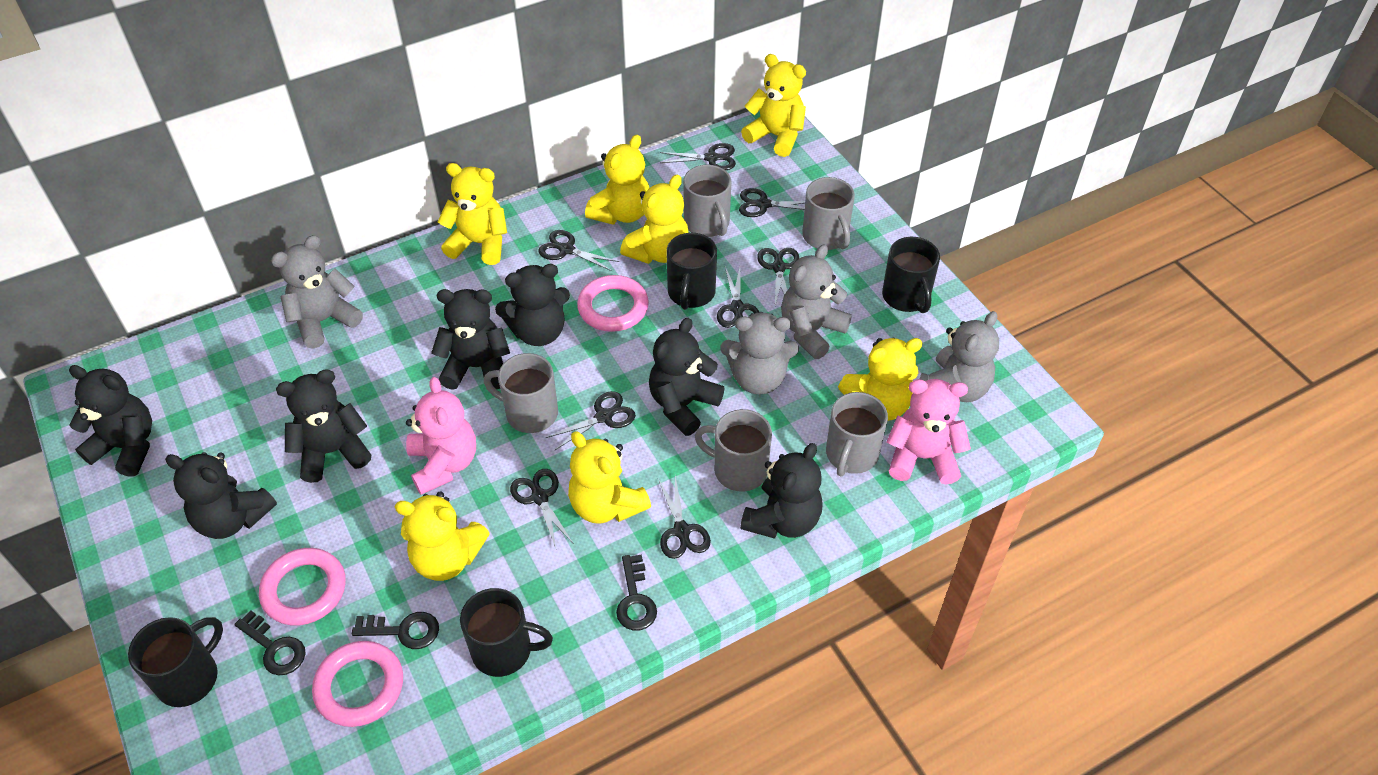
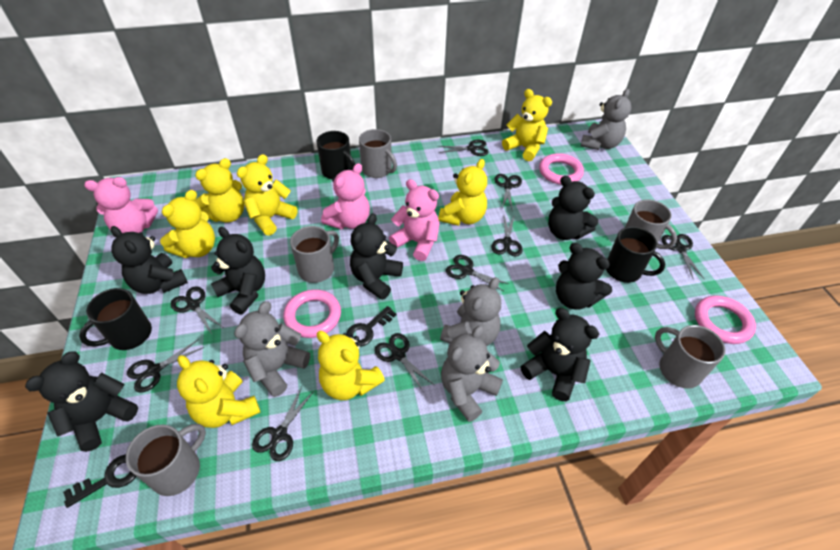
black key: [234,610,306,675] [352,612,439,649] [616,554,657,631] = 3 -> [63,454,137,508] [346,306,396,347] = 2
black mug: [128,617,223,707] [460,588,553,677] [666,233,717,310] [882,237,940,313] = 4 -> [79,288,152,350] [317,131,355,180] [606,227,665,283] = 3
black scissors: [510,469,573,548] [538,230,619,271] [546,391,636,451] [658,476,711,559] [660,143,736,170] [717,267,759,328] [739,188,805,217] [757,248,799,306] = 8 -> [127,339,204,392] [171,286,224,334] [252,387,314,461] [375,333,434,391] [438,140,488,156] [446,255,509,291] [491,214,523,257] [494,174,522,209] [662,234,704,279] = 9
pink teddy bear: [406,377,476,495] [887,379,971,484] = 2 -> [84,177,158,233] [321,163,370,230] [389,179,439,261] = 3

